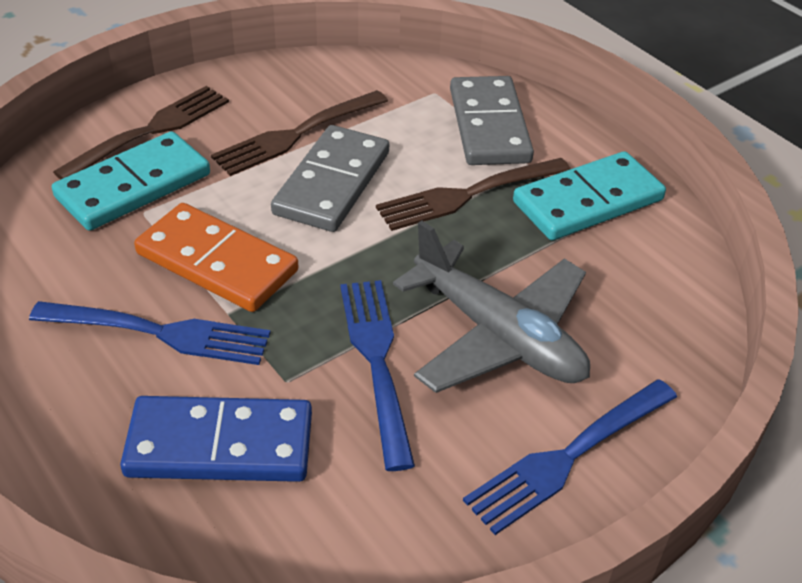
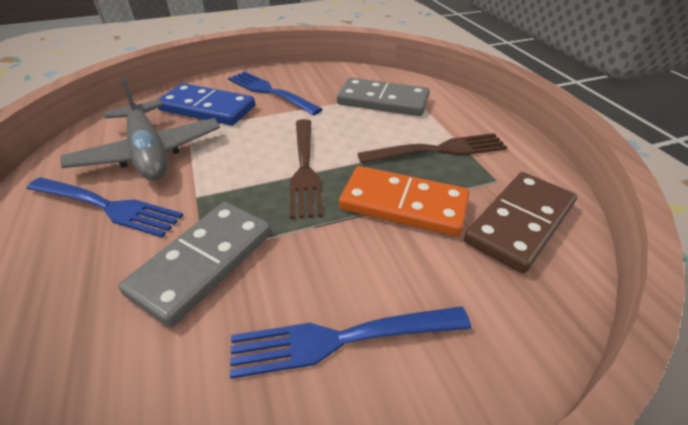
brown domino: none = 0 -> [464,172,577,273] = 1
brown fork: [53,86,229,180] [211,90,388,176] [376,158,571,231] = 3 -> [290,119,323,219] [357,133,507,164] = 2
turquoise domino: [52,131,210,231] [513,151,666,240] = 2 -> none = 0

